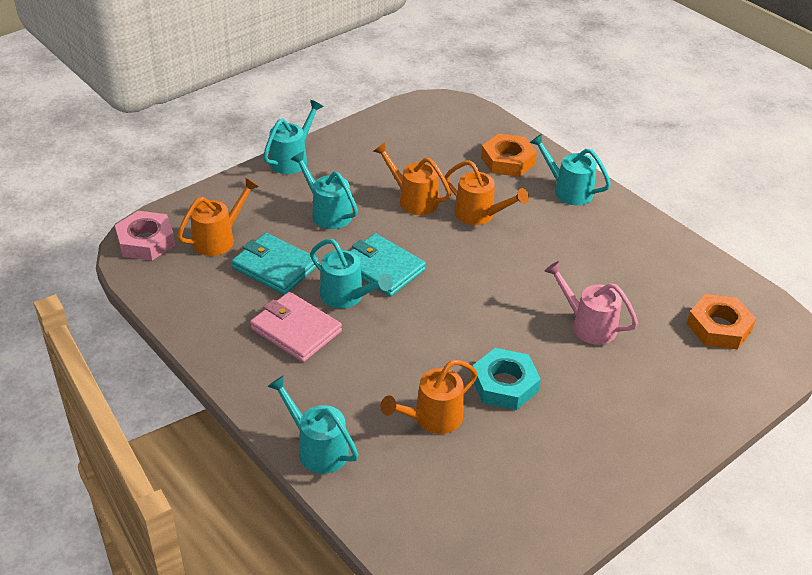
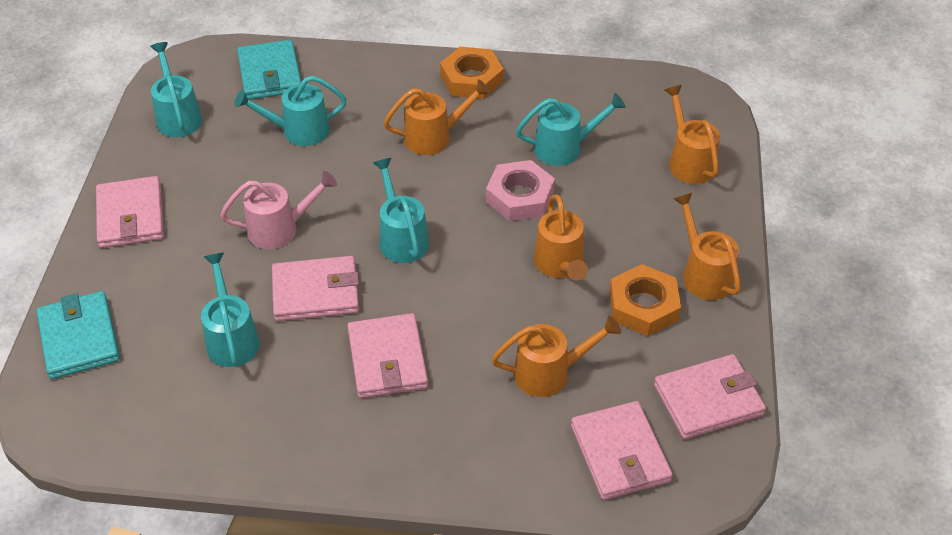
orange watering can: [177,178,259,256] [373,142,451,215] [380,360,478,434] [445,160,529,225] = 4 -> [383,80,490,155] [492,316,621,397] [534,195,588,281] [665,85,720,184] [673,193,741,300] = 5
pink wallet: [250,292,342,362] = 1 -> [96,176,164,248] [272,256,359,321] [347,313,428,398] [571,401,673,500] [654,354,766,439] = 5
turquoise nut: [473,348,541,410] = 1 -> none = 0

